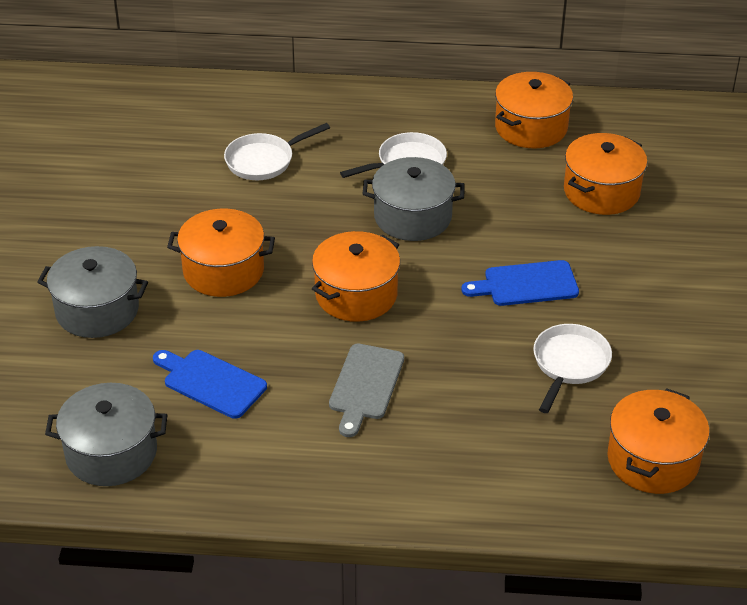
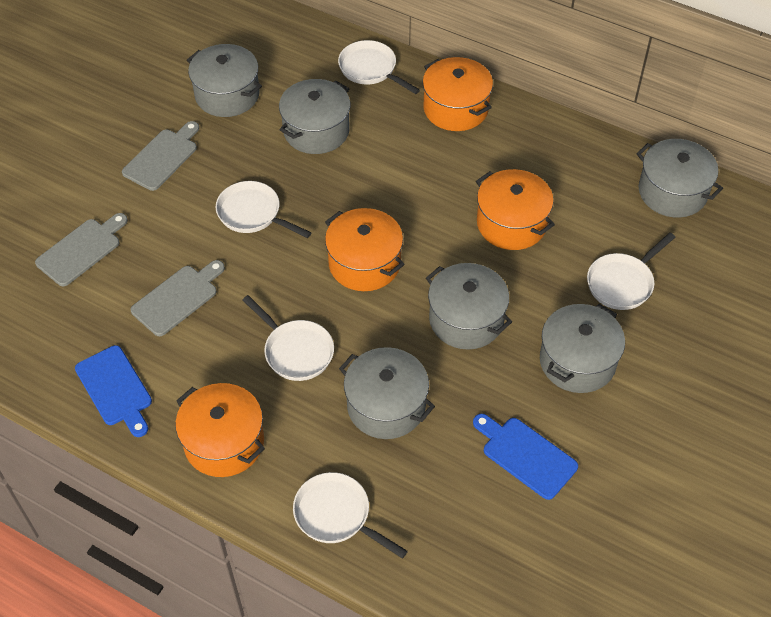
grey cutting board: [329,344,404,437] = 1 -> [35,213,128,286] [122,121,199,191] [131,260,225,336] = 3
grey pot: [37,246,148,338] [45,383,167,486] [363,157,465,241] = 3 -> [187,44,262,117] [279,79,350,154] [339,347,435,439] [426,263,512,350] [540,304,625,393] [636,139,723,218] = 6
orange pot: [167,209,275,297] [312,231,400,322] [495,72,573,148] [564,133,647,215] [607,388,709,494] = 5 -> [175,383,265,477] [325,208,405,291] [423,57,493,131] [476,169,555,250] = 4
white pan: [224,123,330,180] [340,132,447,178] [533,324,612,413] = 3 -> [216,181,311,238] [242,295,334,381] [293,472,408,559] [338,40,420,94] [587,233,676,310] = 5

